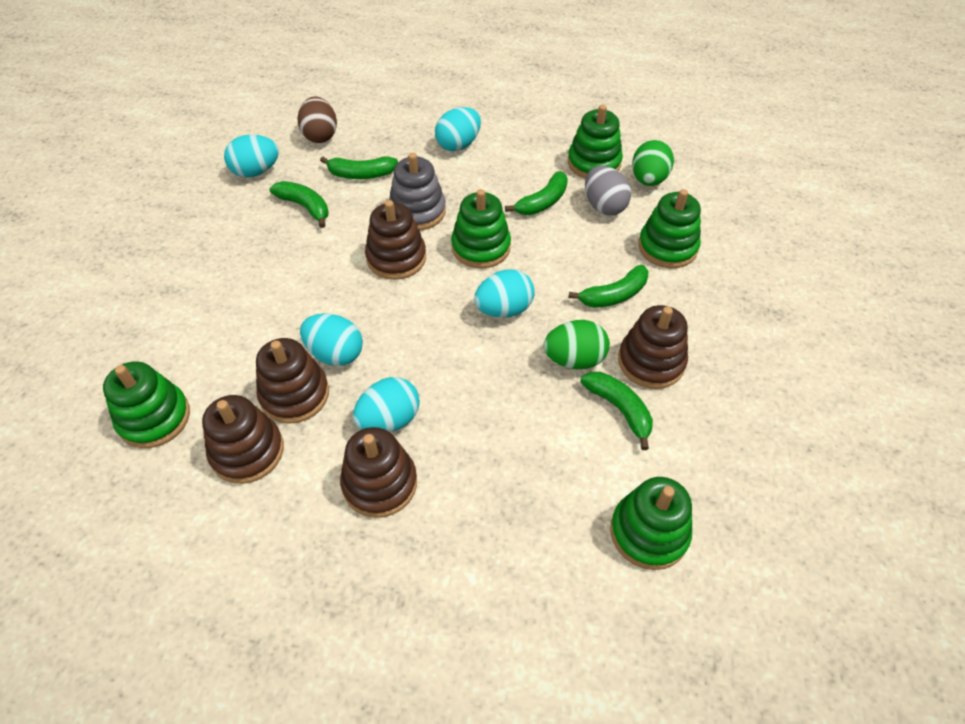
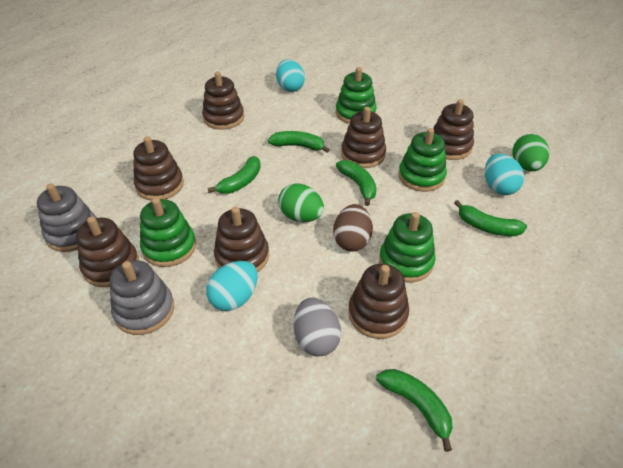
brown stacking toy: [202,395,284,484] [256,338,329,424] [340,427,417,518] [365,200,426,280] [618,305,688,389] = 5 -> [76,216,139,287] [133,136,184,201] [202,72,244,130] [214,207,269,272] [341,107,386,168] [348,264,409,339] [433,99,474,160] = 7
green stacking toy: [103,361,190,448] [451,189,511,269] [568,105,623,179] [610,477,692,570] [638,189,701,268] = 5 -> [140,198,196,267] [336,67,377,124] [379,212,436,283] [398,128,447,192] = 4
grey stacking toy: [389,153,446,230] = 1 -> [37,183,96,252] [109,260,174,335] = 2
turquoise egg: [224,135,279,177] [300,313,363,366] [353,377,420,432] [435,107,481,151] [474,270,534,318] = 5 -> [206,261,258,311] [276,60,305,92] [485,154,524,195] = 3

